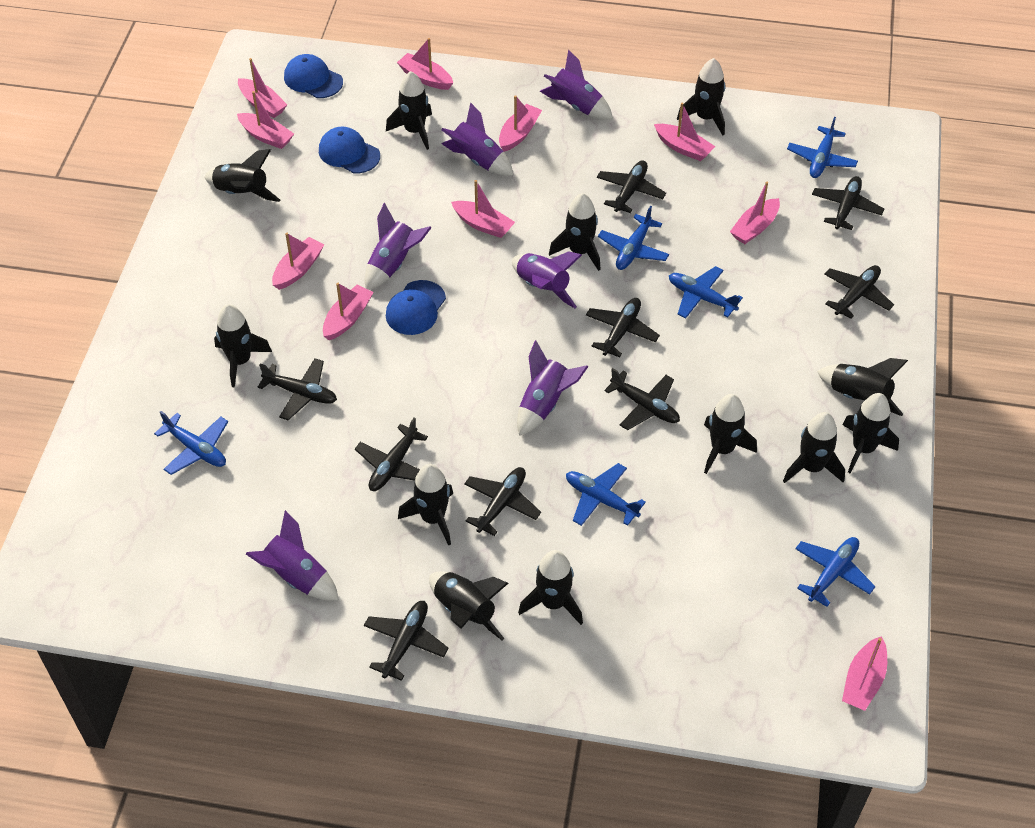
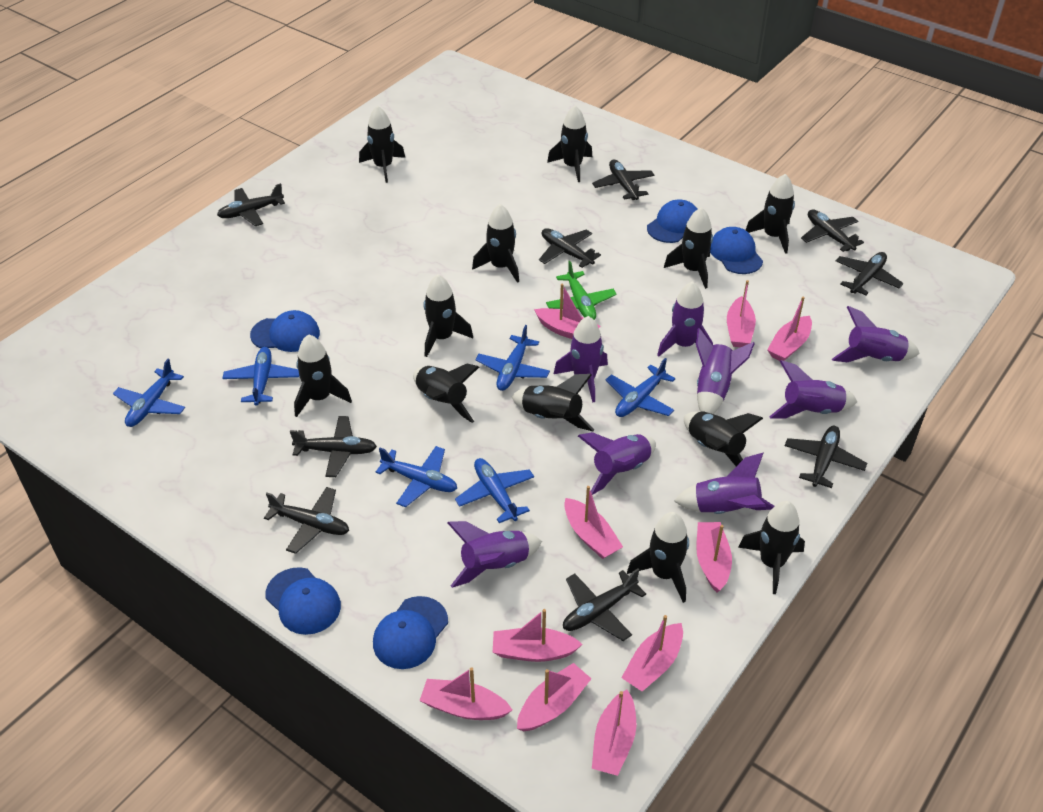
blue cap: [284,54,343,98] [319,127,380,174] [386,280,446,335] = 3 -> [250,310,320,352] [265,567,341,635] [373,596,448,669] [647,199,698,243] [710,227,763,274] = 5
green plane: none = 0 -> [546,261,617,320] = 1
purple rocket: [246,510,339,600] [365,203,431,290] [441,102,513,176] [512,251,582,309] [517,340,588,436] [540,49,613,120] = 6 -> [448,521,542,588] [554,316,608,402] [578,432,656,495] [657,281,713,357] [674,453,775,514] [696,328,755,414] [769,360,857,418] [832,306,920,362] = 8

